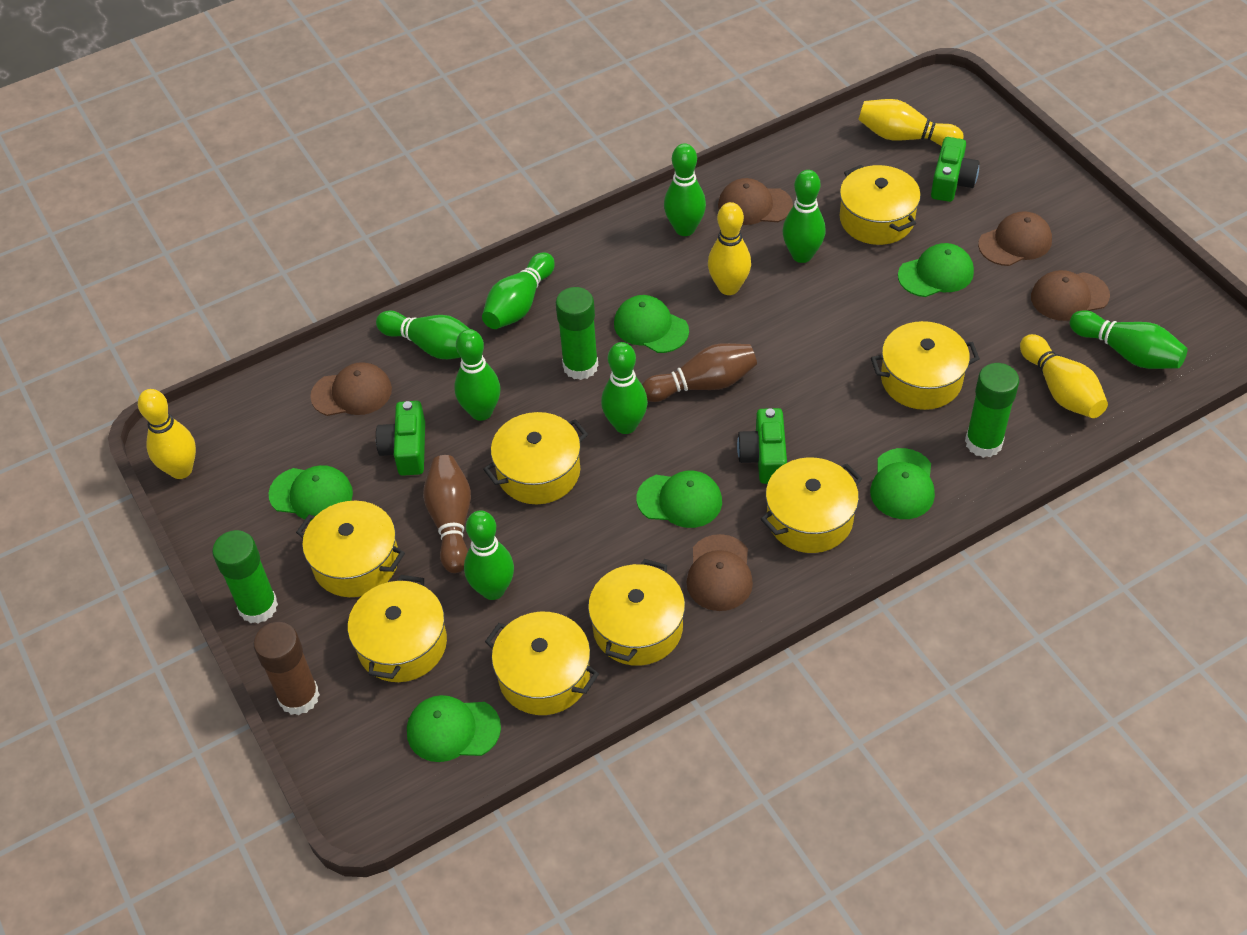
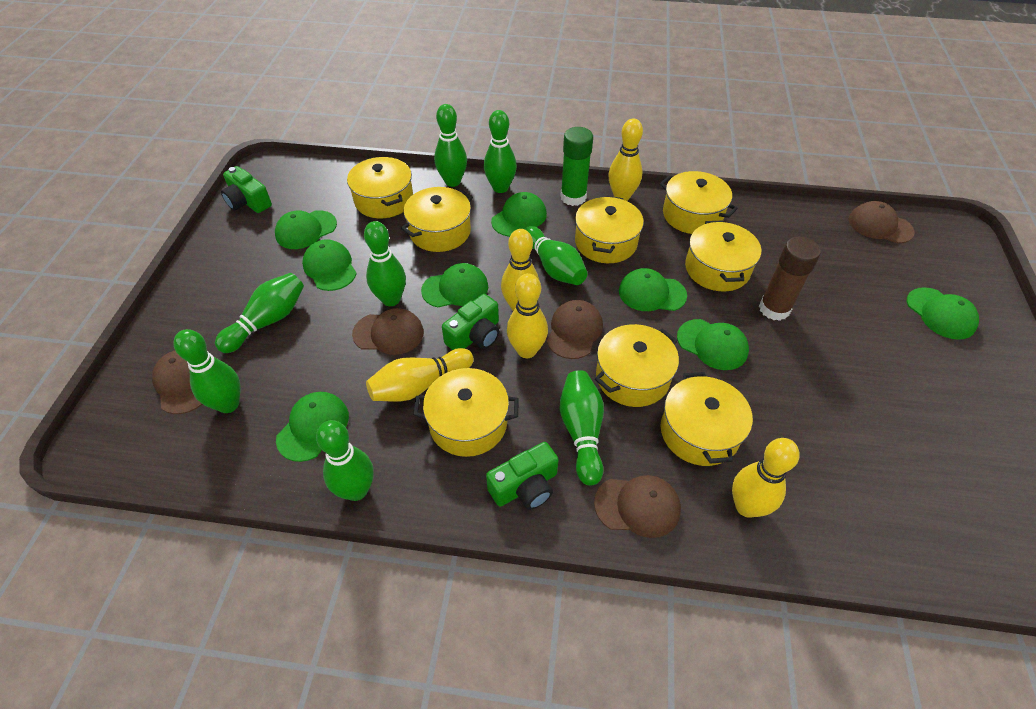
brown bowling pin: [423,455,471,573] [642,343,757,402] = 2 -> none = 0
green cap: [269,465,353,521] [407,695,501,762] [614,295,689,353] [636,471,722,528] [870,448,935,519] [898,243,974,297] = 6 -> [275,210,337,249] [276,392,349,462] [302,239,357,291] [421,263,488,307] [491,192,547,237] [619,268,687,311] [677,319,749,370] [907,287,979,340] = 8
green glue stick: [212,530,278,624] [556,287,598,380] [965,363,1019,458] = 3 -> [560,127,593,206] = 1
yellow bowling pin: [138,389,196,479] [708,202,751,295] [858,99,963,146] [1020,334,1108,418] = 4 -> [366,348,474,402] [501,229,540,311] [507,273,548,358] [608,118,643,201] [732,438,800,518] = 5

